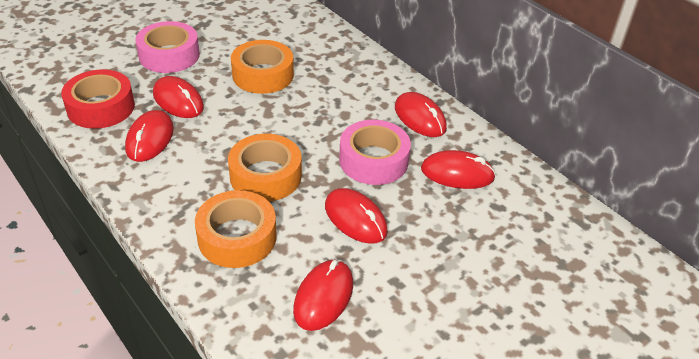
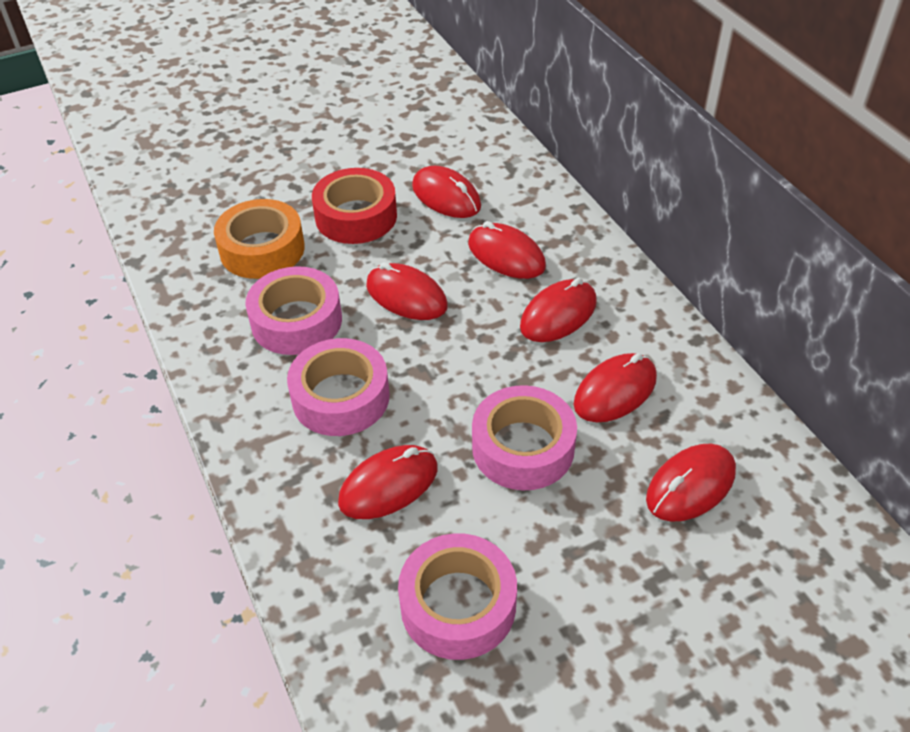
orange tape: [195,190,277,268] [228,134,302,201] [231,40,294,94] = 3 -> [214,199,305,279] = 1
pink tape: [135,21,200,73] [339,120,411,185] = 2 -> [245,266,342,355] [287,338,390,436] [398,533,517,660] [472,385,577,490] = 4
red mouse: [125,110,174,162] [153,76,204,118] [293,260,353,331] [325,188,388,244] [395,92,447,137] [421,150,496,189] = 6 -> [338,445,438,519] [366,262,448,320] [412,166,481,218] [468,221,546,279] [520,278,597,342] [574,353,657,422] [646,444,736,522] = 7

